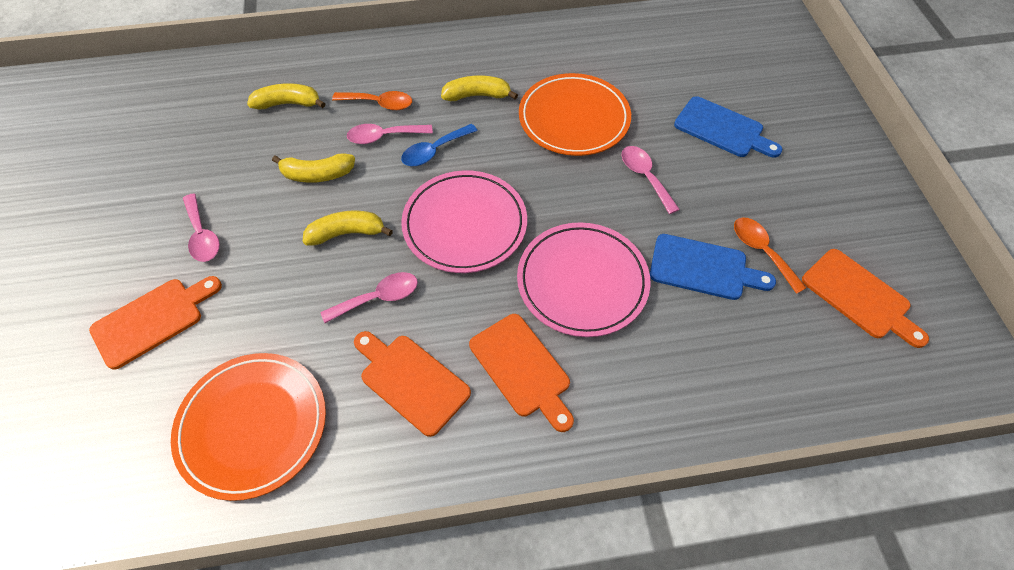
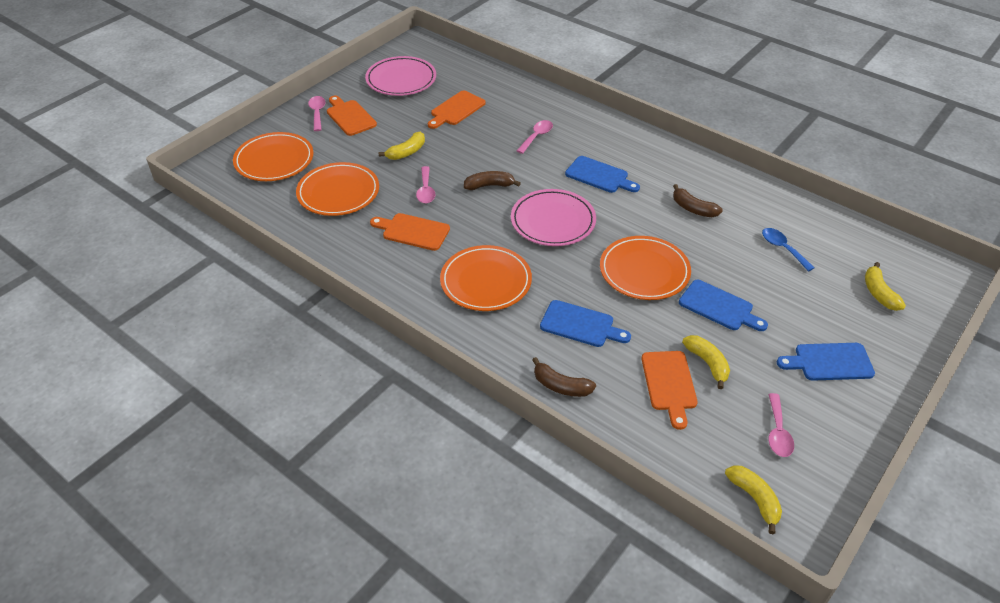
blue cutting board: [650,234,776,300] [674,96,783,158] = 2 -> [540,300,631,347] [565,156,640,193] [679,280,768,331] [777,343,875,381] = 4
brown banana: none = 0 -> [464,171,521,190] [532,357,596,397] [673,184,723,217] = 3
orange plate: [171,353,326,501] [519,73,631,156] = 2 -> [233,132,313,181] [296,162,379,216] [440,245,532,311] [600,236,691,300] = 4
orange spoon: [332,91,412,110] [734,217,806,294] = 2 -> none = 0

